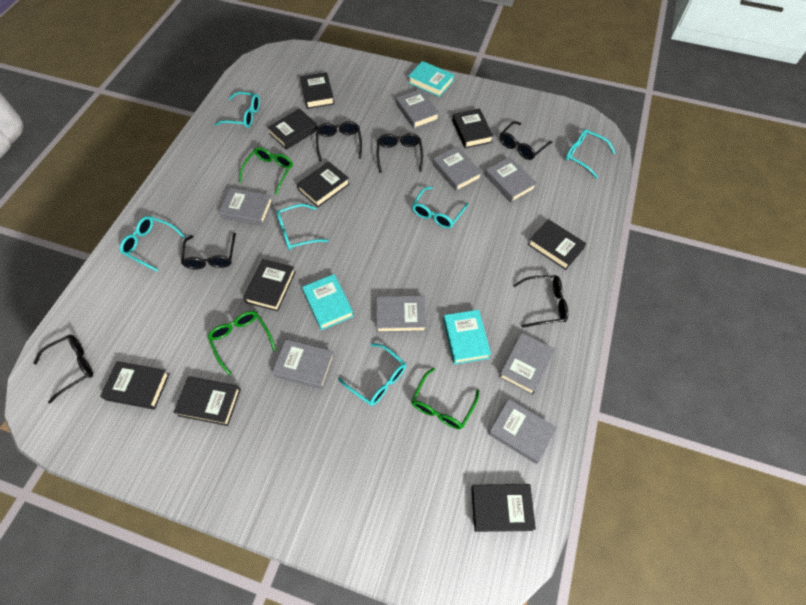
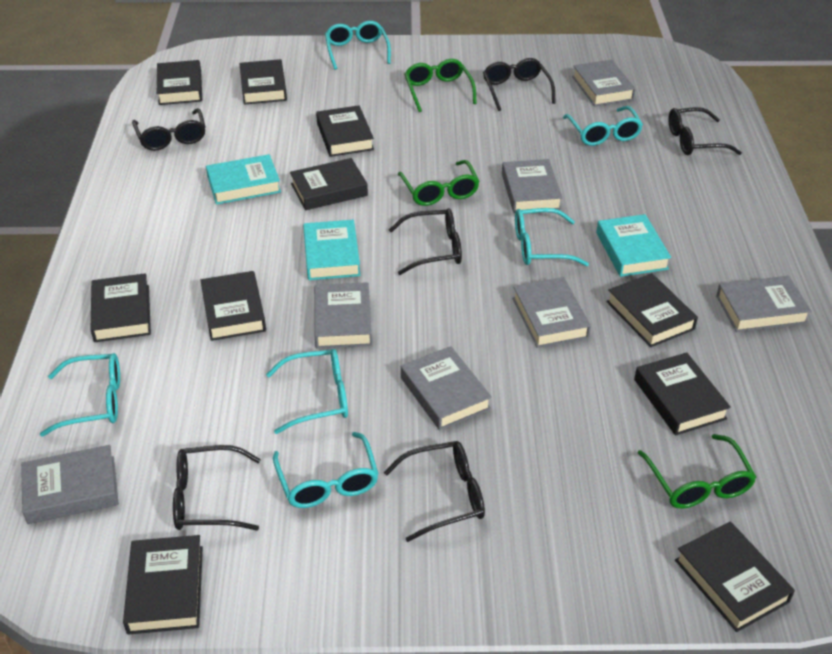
black book: [100,361,170,410] [173,376,241,426] [243,259,296,311] [267,108,318,150] [297,162,350,207] [300,72,334,109] [452,108,493,148] [471,484,536,532] [528,219,587,270] = 9 -> [90,273,151,342] [123,535,203,635] [157,60,202,105] [201,271,266,341] [239,59,287,105] [290,158,368,210] [316,105,374,157] [606,273,698,347] [634,352,731,436] [675,521,795,632] = 10
grey book: [219,188,273,226] [272,339,335,389] [376,295,426,333] [396,89,439,129] [433,146,482,192] [485,157,537,203] [488,399,557,464] [499,333,555,395] = 8 -> [21,445,119,524] [314,282,372,349] [401,346,492,430] [502,159,563,213] [512,277,591,348] [572,60,636,106] [716,276,811,332] = 7

